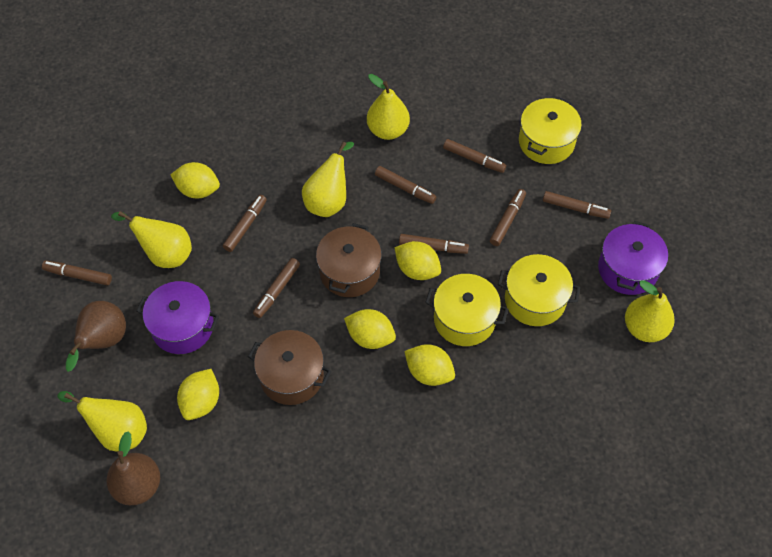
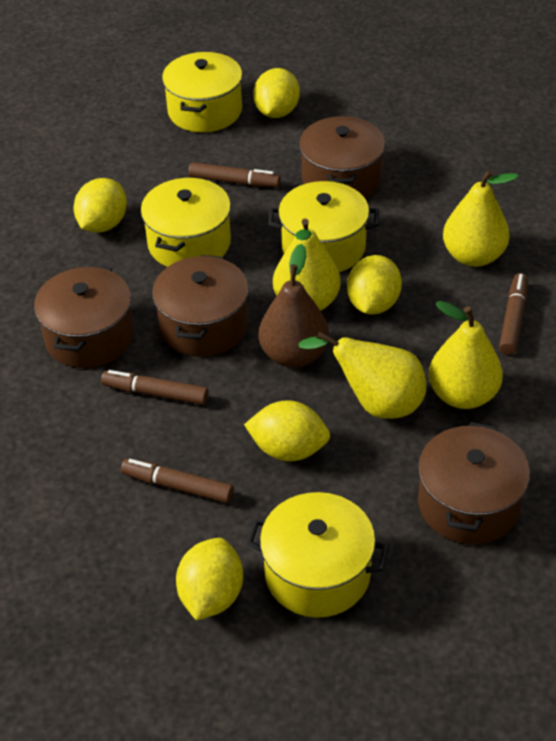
brown marker: [42,261,112,285] [223,195,267,252] [253,258,300,318] [375,166,436,204] [399,234,469,254] [443,139,506,173] [490,189,526,246] [543,191,611,219] = 8 -> [101,370,209,405] [121,459,234,503] [188,162,281,187] [499,273,528,355] = 4
brown pear: [66,301,126,372] [107,431,160,505] = 2 -> [259,244,329,368] = 1
brown pot: [248,330,331,405] [316,223,382,297] = 2 -> [34,265,134,368] [152,255,249,357] [299,116,385,198] [418,422,530,544] = 4
purple pot: [137,281,219,354] [598,221,668,295] = 2 -> none = 0
yellow pear: [58,391,147,451] [111,211,192,268] [302,142,354,217] [367,74,410,140] [625,280,675,342] = 5 -> [273,218,341,311] [298,332,426,419] [429,301,503,409] [443,169,519,267] = 4
yellow pot: [425,274,508,346] [498,254,580,326] [519,97,582,164] = 3 -> [141,177,231,267] [162,52,242,132] [247,492,389,618] [268,181,379,272] = 4

